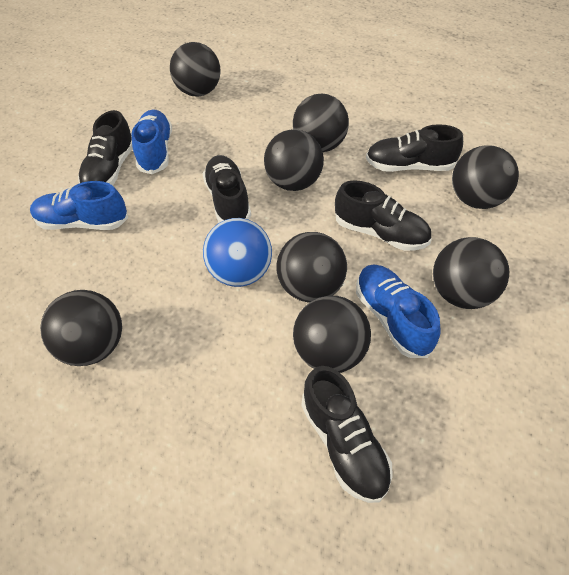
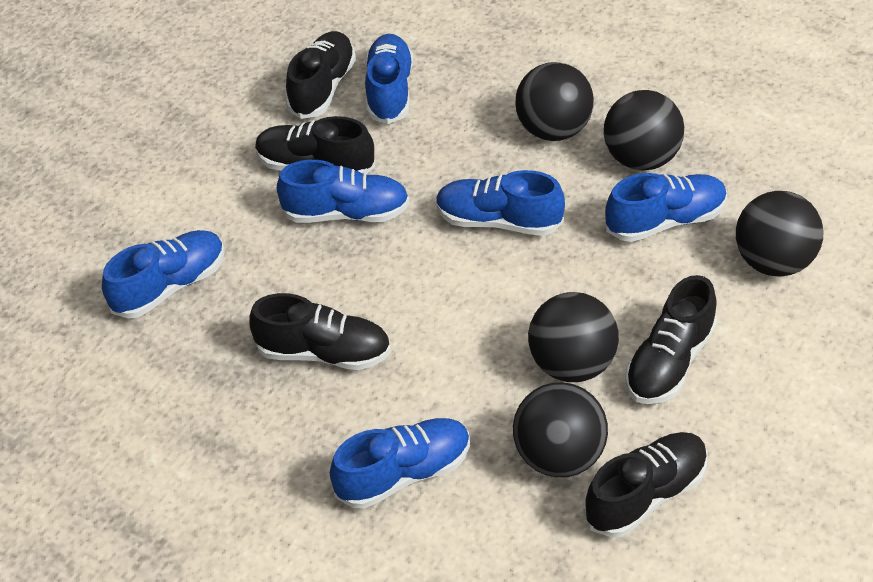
black ball: [40,290,122,366] [170,42,221,97] [264,129,324,191] [277,232,347,303] [293,94,349,152] [293,296,371,373] [433,237,509,309] [452,145,519,209] = 8 -> [513,382,608,477] [515,62,594,141] [528,292,619,382] [604,90,684,171] [736,191,824,277] = 5
blue ball: [203,218,272,287] = 1 -> none = 0
blue shoe: [30,181,128,230] [132,109,172,174] [356,264,441,358] = 3 -> [102,230,225,319] [277,160,410,223] [330,418,470,509] [365,34,413,124] [436,170,565,236] [605,173,727,242] = 6

